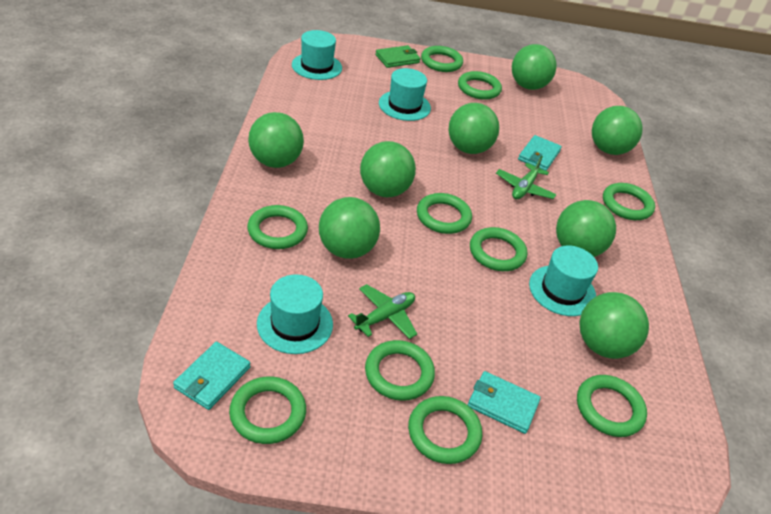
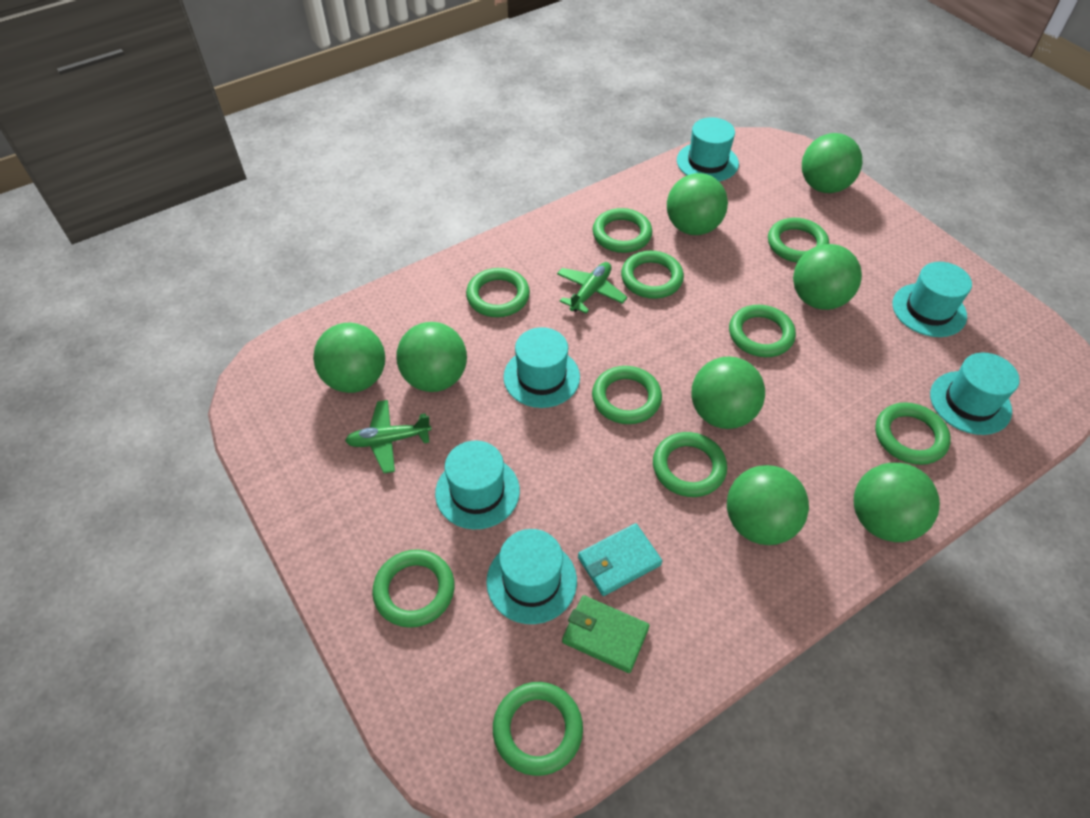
turquoise hat: [257,274,333,354] [292,30,342,80] [379,68,431,121] [529,245,598,316] = 4 -> [435,441,520,529] [486,529,577,624] [503,327,580,408] [677,117,739,181] [892,262,972,337] [930,353,1020,435] = 6
turquoise wallet: [173,342,251,410] [468,371,541,434] [518,135,562,171] = 3 -> [578,523,662,596] = 1

